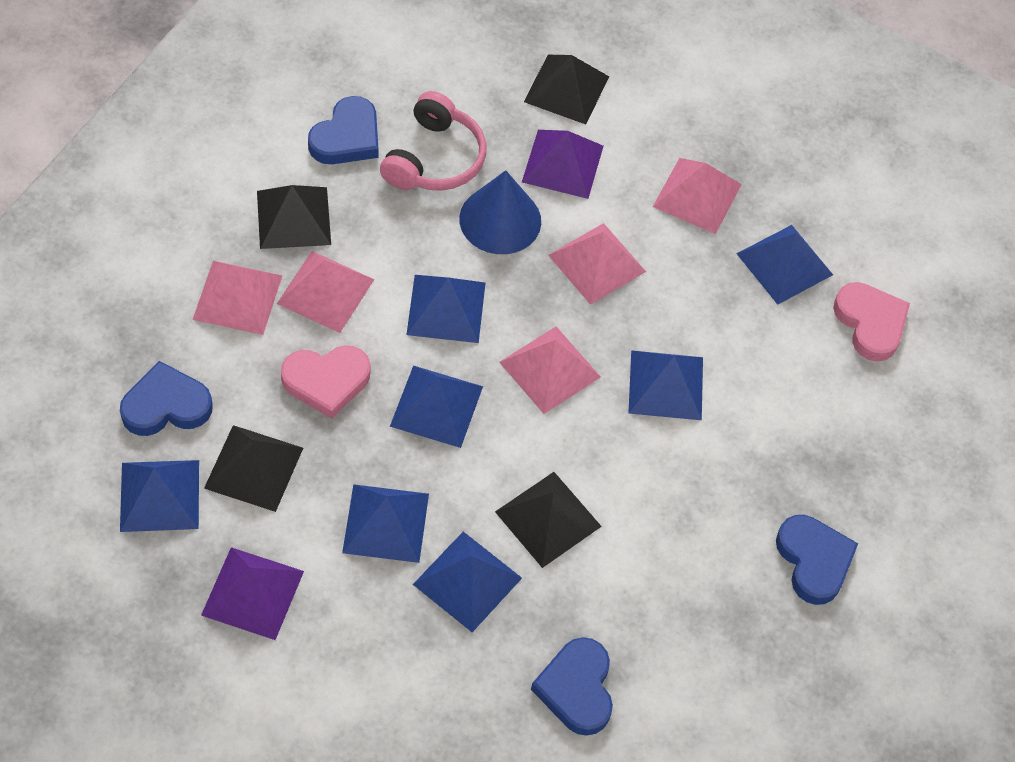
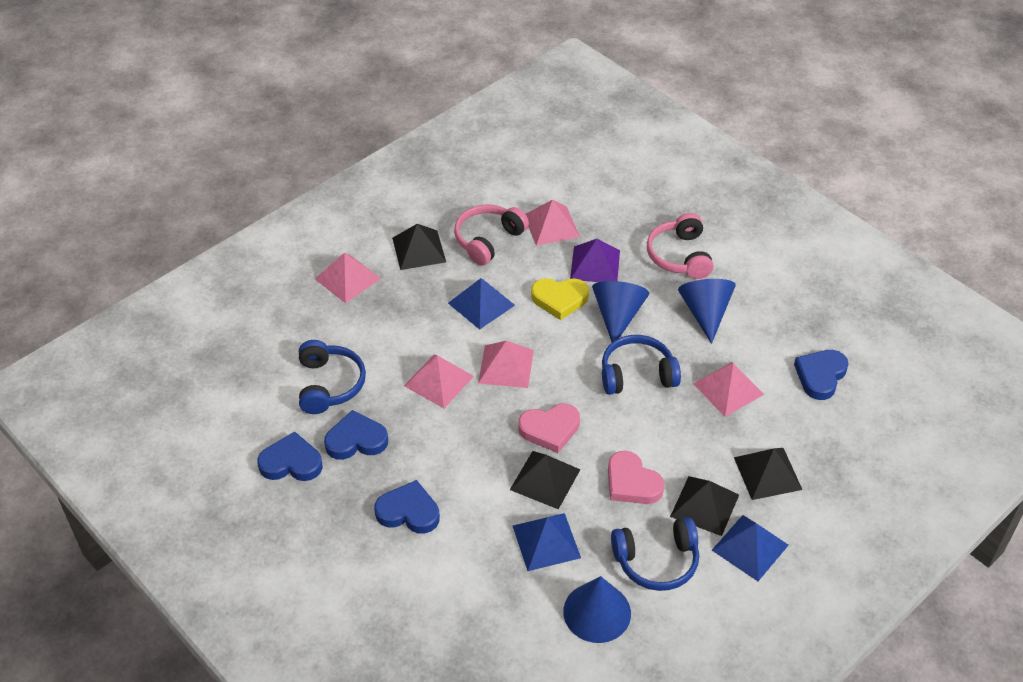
blue cone: [459,170,541,254] = 1 -> [563,576,631,643] [592,281,649,342] [678,279,736,344] = 3
blue headphones: none = 0 -> [299,340,366,414] [602,335,681,395] [611,517,699,591] = 3
blue pyramid: [120,460,199,532] [342,484,429,563] [390,366,483,448] [406,275,485,343] [413,532,522,632] [628,350,703,420] [736,225,833,305] = 7 -> [448,278,515,330] [513,513,581,571] [712,515,789,581] = 3
pink headphones: [380,91,486,191] = 1 -> [454,205,529,266] [647,213,713,279] = 2
purple pyramid: [201,547,304,640] [522,130,603,199] = 2 -> [570,239,620,282] = 1
yellow heart: none = 0 -> [531,278,589,320] = 1

